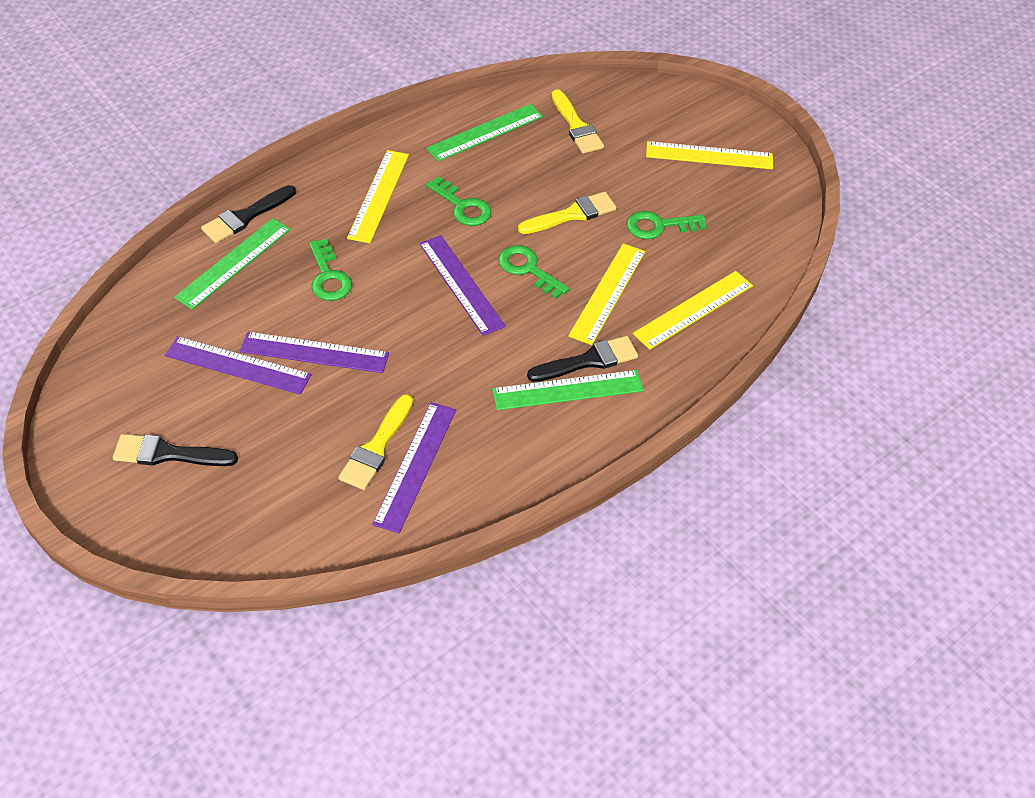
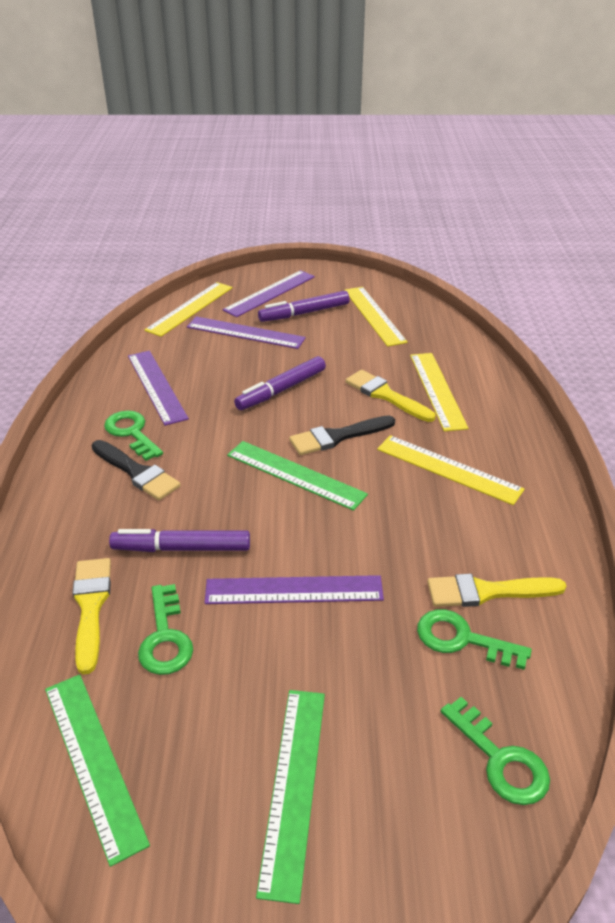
black brush: [113,434,238,466] [201,185,296,243] [527,336,638,382] = 3 -> [92,440,181,500] [289,416,395,455] = 2
purple marker: none = 0 -> [109,529,250,552] [234,356,326,410] [258,291,350,322] = 3

